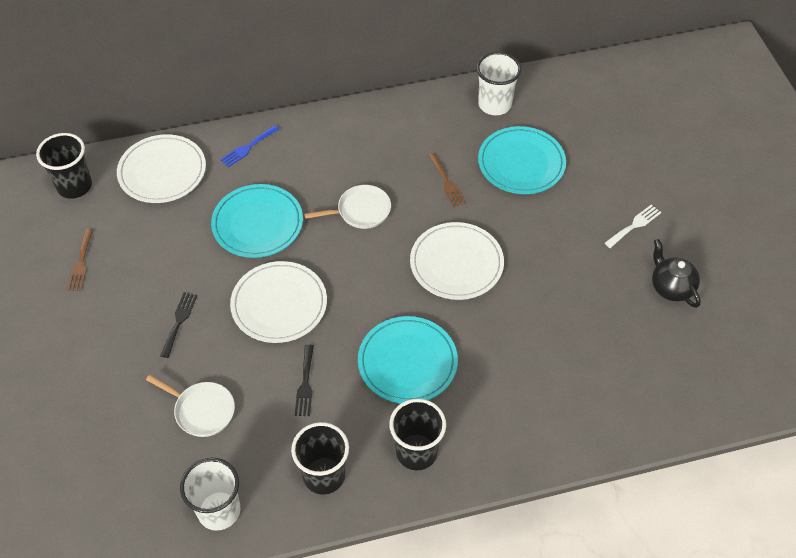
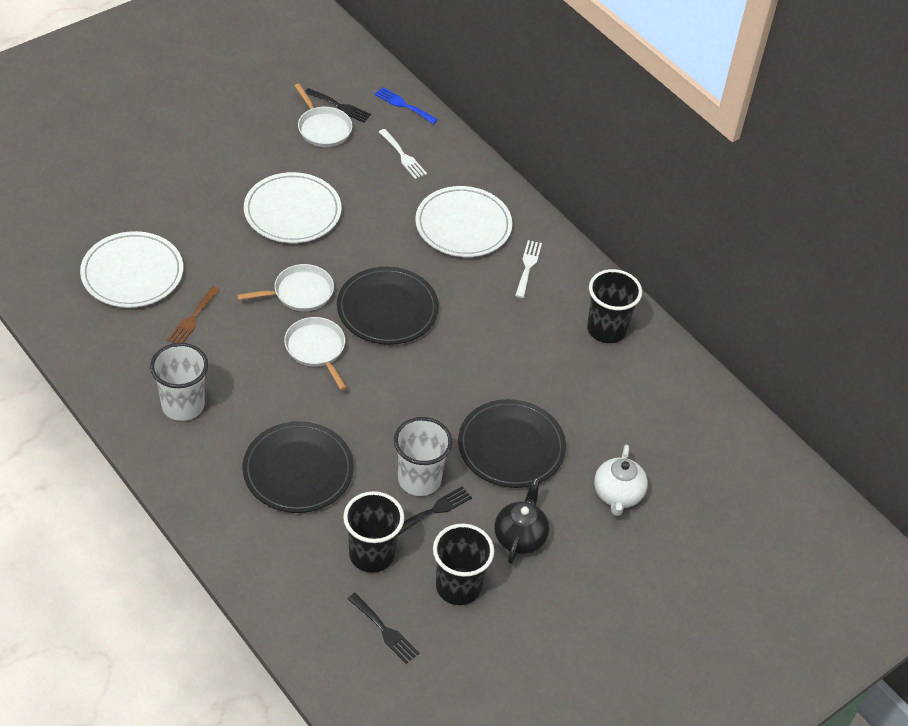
black fork: [160,292,197,358] [295,345,314,416] = 2 -> [305,88,371,123] [348,593,419,664] [398,486,472,535] = 3
black plate: none = 0 -> [243,421,354,513] [337,267,439,345] [458,399,566,488] = 3
brown fork: [67,229,93,291] [429,153,466,207] = 2 -> [167,286,220,343] = 1
turquoise plate: [211,184,303,258] [358,316,458,404] [478,126,566,194] = 3 -> none = 0
white fork: [605,204,661,248] = 1 -> [379,129,427,179] [515,240,542,298] = 2
white pan: [146,375,235,437] [304,185,391,229] = 2 -> [237,264,334,311] [284,317,347,390] [295,84,352,147] = 3
white teapot: none = 0 -> [594,445,648,516] = 1

